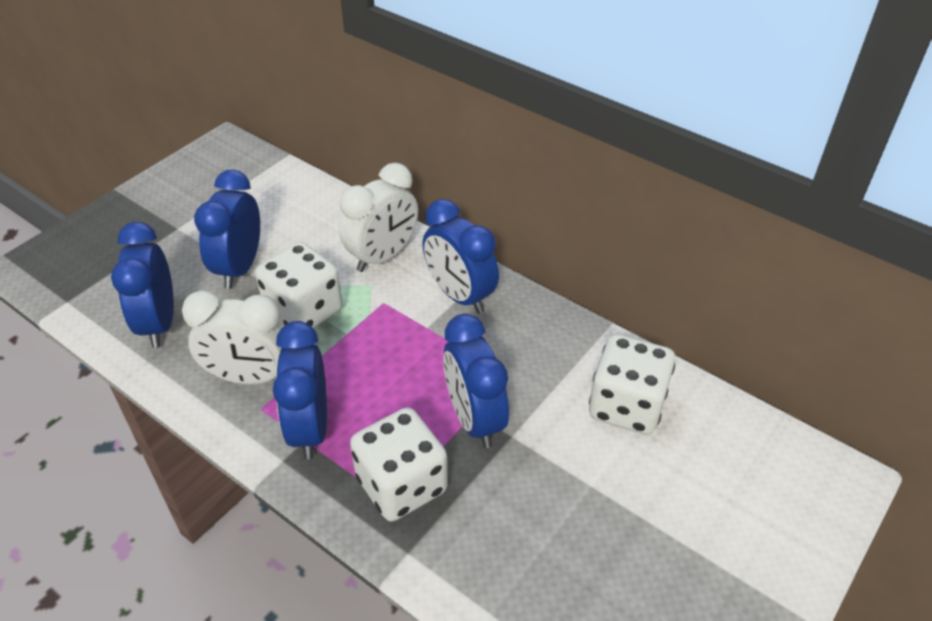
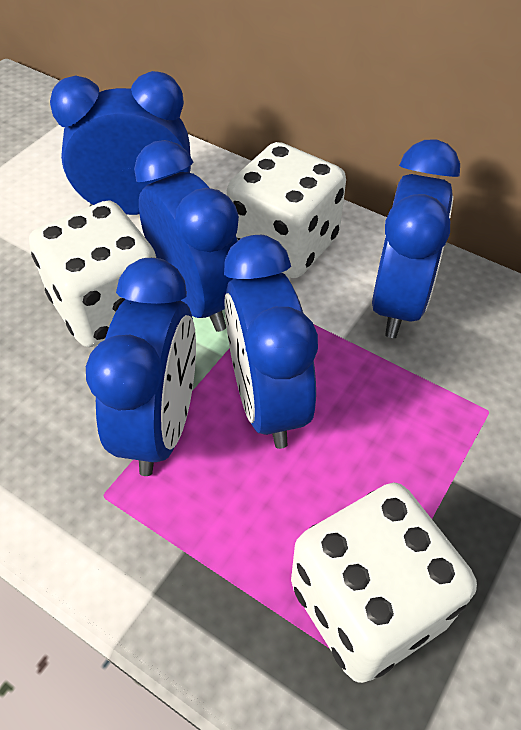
white clock: [182,290,285,384] [339,163,418,272] = 2 -> none = 0

